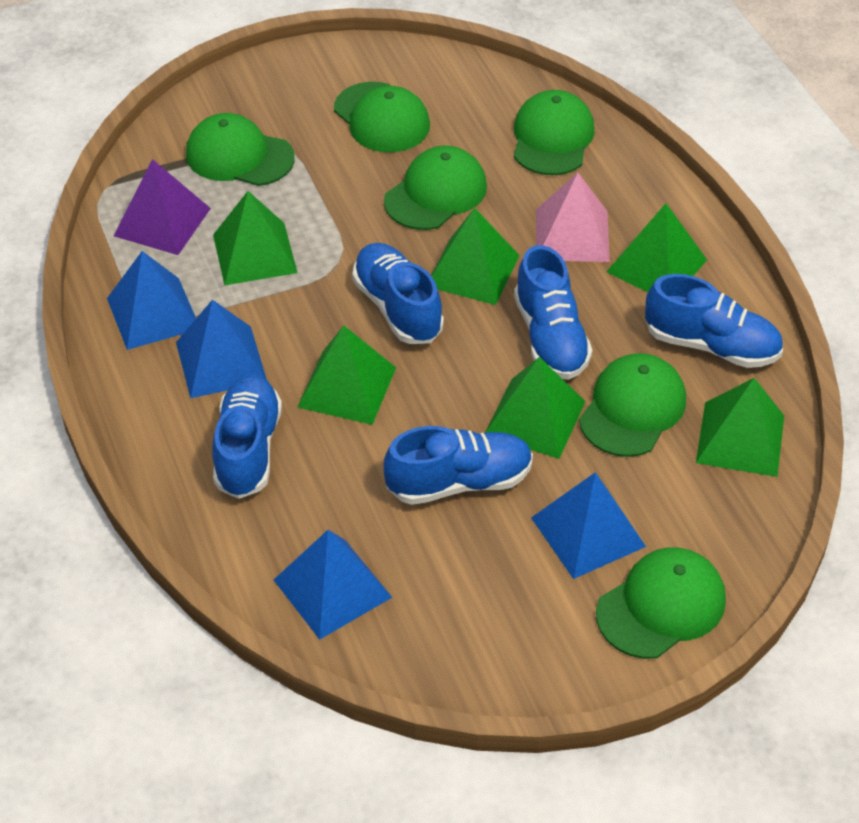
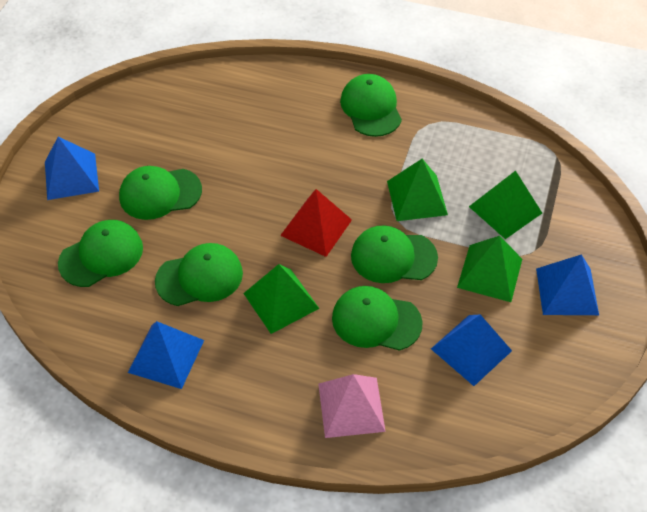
blue shoe: [213,374,282,499] [352,243,444,344] [384,426,533,505] [514,245,592,380] [645,274,783,368] = 5 -> none = 0
green pyramid: [213,191,298,285] [298,325,396,425] [431,208,520,305] [485,357,585,459] [607,203,707,292] [696,378,784,477] = 6 -> [243,264,320,334] [387,159,448,221] [457,236,522,302] [469,171,542,239] = 4
purple pyramid: [114,159,211,255] = 1 -> none = 0
red pyramid: none = 0 -> [280,189,352,257] = 1

